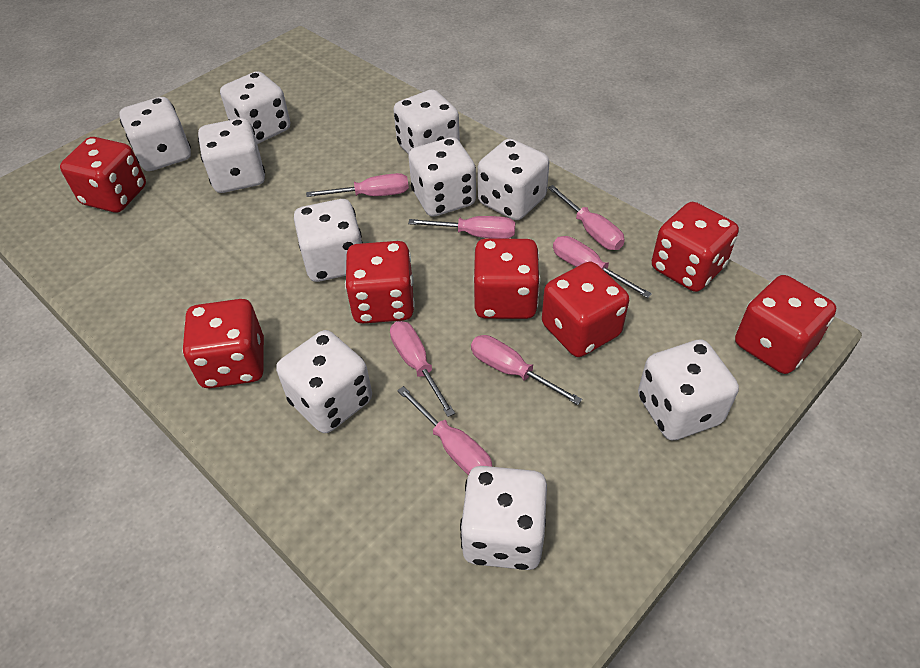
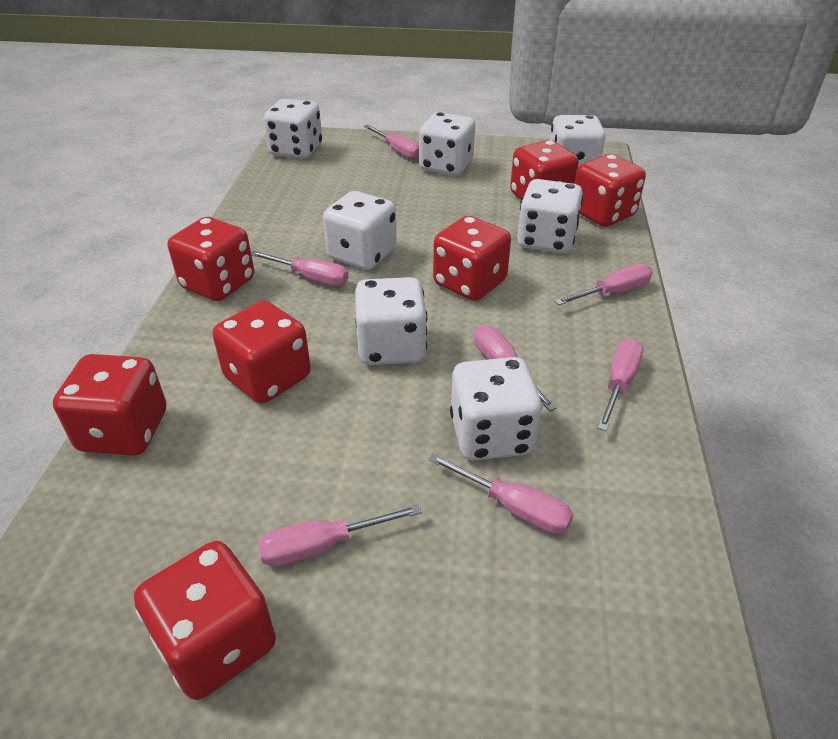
white dice: [119,97,191,171] [198,118,265,193] [220,71,290,144] [276,330,372,433] [294,199,363,282] [393,89,460,155] [408,137,476,217] [460,466,547,570] [478,139,549,220] [638,339,739,441] = 10 -> [264,99,322,159] [323,191,397,270] [355,277,427,365] [419,112,475,176] [450,357,542,461] [517,179,583,254] [550,115,606,167] = 7

